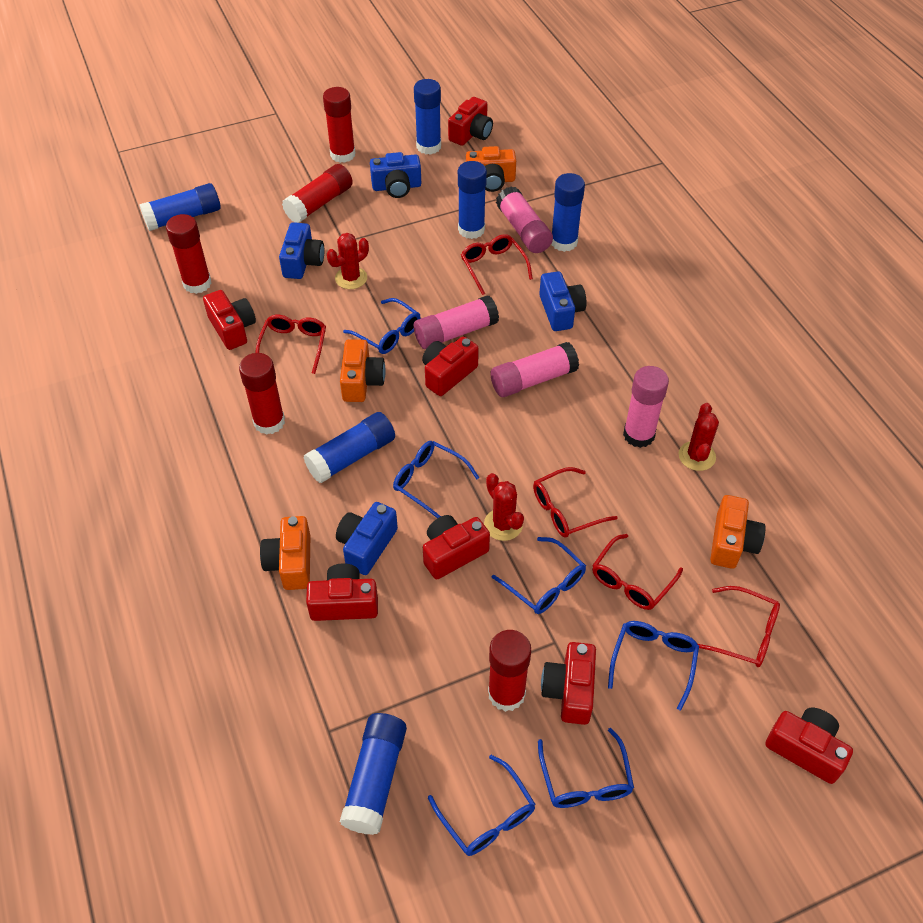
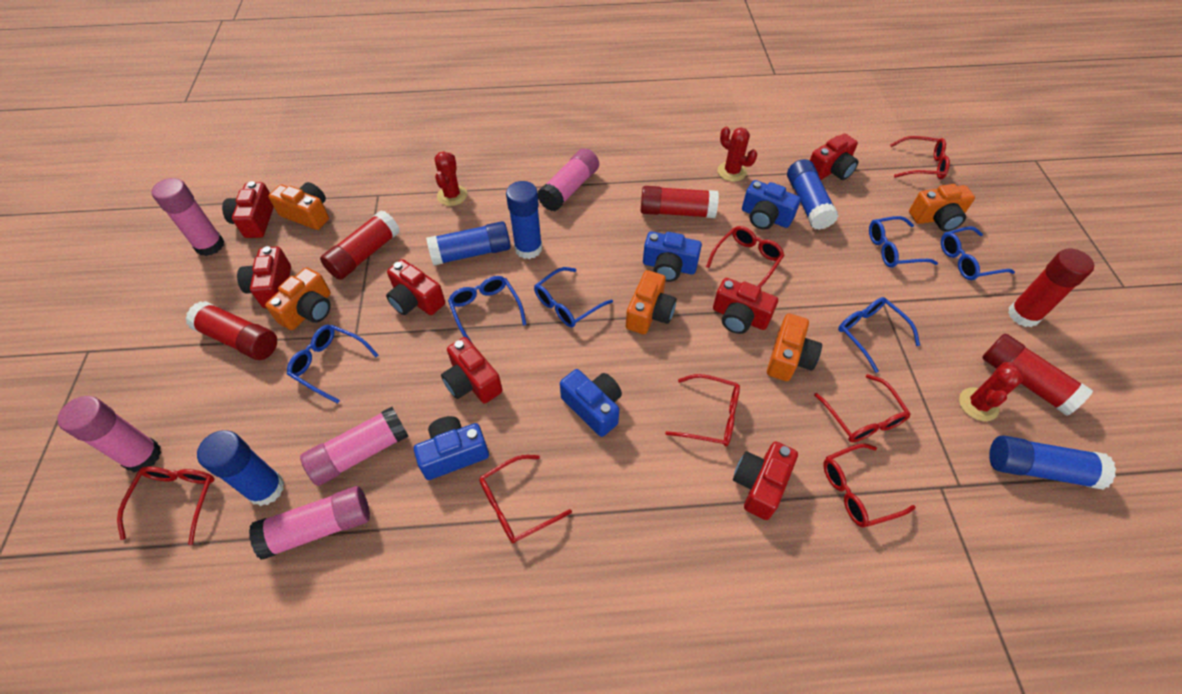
blue glue stick: [139,183,220,231] [303,412,395,483] [340,713,407,835] [414,79,441,155] [458,161,487,239] [552,173,585,252] = 6 -> [197,430,284,506] [426,221,511,266] [506,181,543,259] [787,159,838,230] [989,435,1116,490] = 5
orange camera: [260,516,310,590] [340,339,386,402] [466,146,516,192] [710,495,766,569] = 4 -> [265,267,331,330] [268,182,329,230] [626,270,677,334] [767,314,822,381] [909,184,975,232] = 5
pink glue stick: [414,296,499,349] [491,342,579,397] [496,186,553,253] [623,366,669,448] = 4 -> [57,396,161,472] [151,178,225,256] [249,486,370,560] [300,407,409,486] [538,148,599,211] = 5
red glasses: [256,315,326,374] [461,234,533,295] [533,467,618,537] [592,534,683,610] [698,586,780,667] = 5 -> [117,467,214,545] [479,455,572,543] [665,374,740,446] [706,226,784,288] [814,374,911,442] [823,444,916,528] [890,136,950,179] = 7

